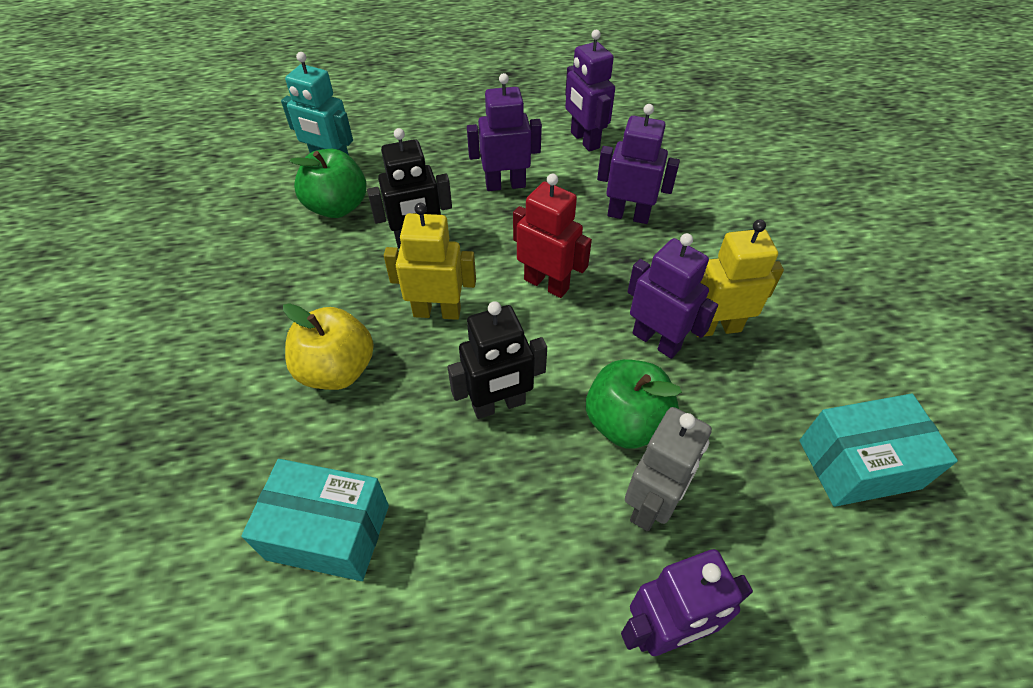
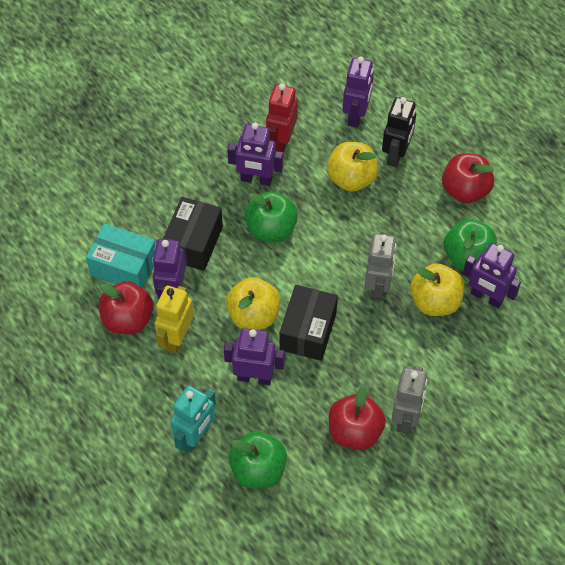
black box: none = 0 -> [163,197,223,271] [279,285,338,361] = 2
black robot: [367,128,452,249] [448,301,547,419] = 2 -> [382,97,416,167] = 1
green apple: [289,149,366,218] [586,359,682,449] = 2 -> [228,431,287,489] [245,191,298,242] [444,219,497,270] = 3
grey robot: [625,407,712,531] = 1 -> [365,234,397,301] [392,366,428,434] = 2
red apple: none = 0 -> [99,281,153,334] [329,386,386,450] [442,153,494,203] = 3
turquoise box: [241,459,389,581] [799,394,958,507] = 2 -> [86,223,156,288] = 1
yellow apple: [283,303,374,390] = 1 -> [226,277,281,330] [327,142,378,192] [410,263,465,316] = 3
yellow robot: [384,203,476,320] [696,220,784,337] = 2 -> [155,285,194,354] = 1

